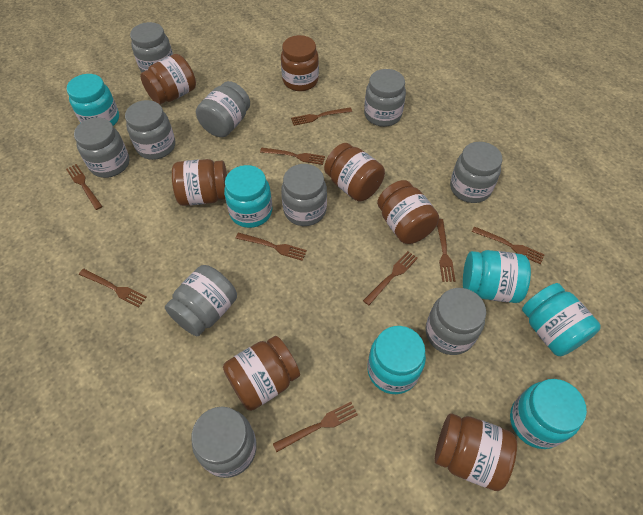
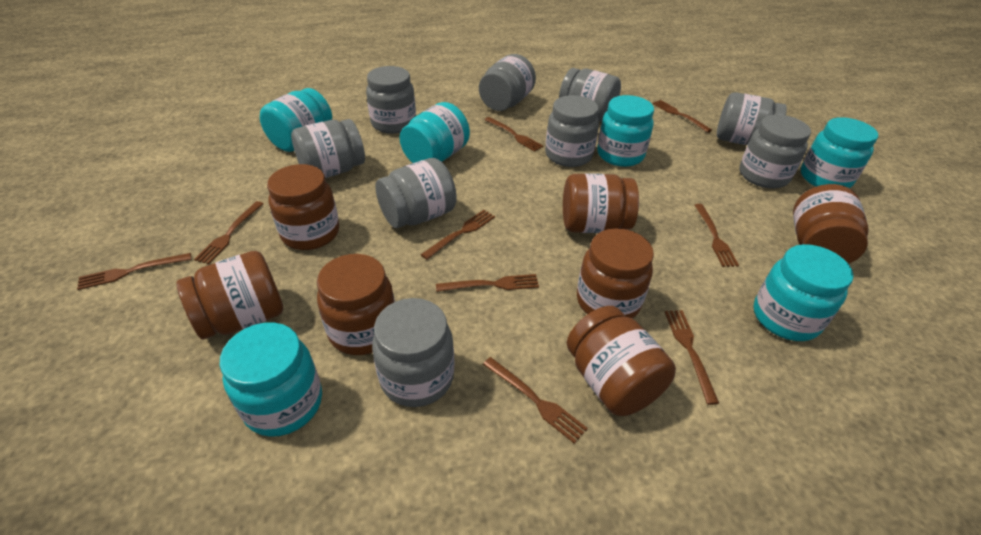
grey jar: [74,117,129,178] [125,100,175,160] [130,22,173,72] [165,265,237,336] [192,407,257,478] [196,81,250,137] [281,164,327,226] [364,69,406,127] [425,288,486,355] [450,142,502,203] = 10 -> [291,119,365,178] [366,66,416,134] [372,298,455,407] [375,158,457,228] [479,54,536,111] [545,95,599,167] [559,68,621,122] [717,92,787,145] [740,115,811,189] = 9

